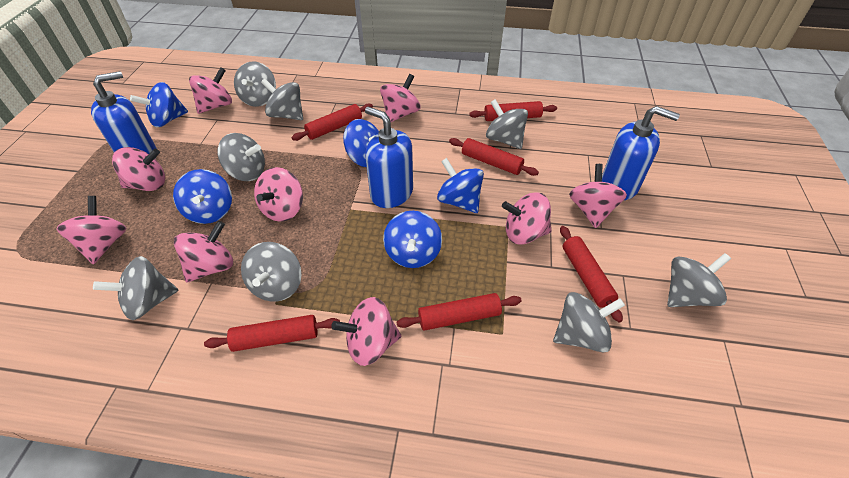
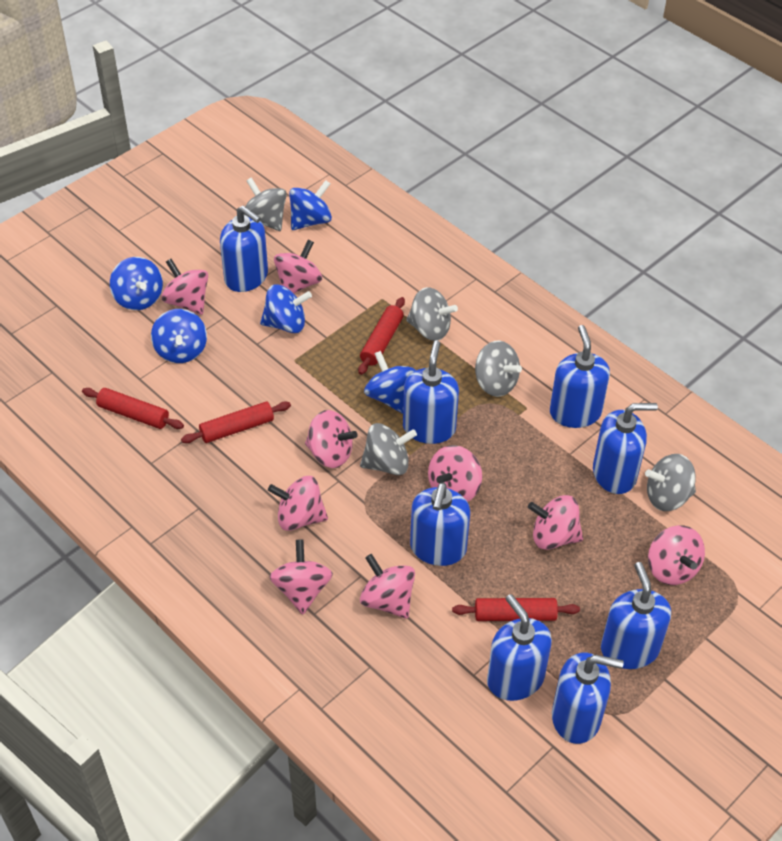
blue soap dispenser: [91,71,157,159] [365,107,413,208] [602,106,680,200] = 3 -> [220,206,268,292] [403,340,459,444] [410,483,470,566] [487,594,552,701] [550,325,610,428] [552,653,624,744] [593,403,658,494] [601,562,671,669] = 8
grey spinning top: [93,256,178,320] [217,133,265,181] [234,61,276,107] [241,242,301,302] [261,78,303,120] [486,99,528,149] [553,292,625,352] [667,253,731,307] = 8 -> [244,177,286,231] [360,423,417,475] [406,287,458,341] [475,341,522,397] [645,454,696,511] = 5
red rolling pin: [204,315,340,352] [292,104,373,141] [397,293,521,331] [449,138,539,176] [469,101,557,121] [560,226,623,322] = 6 -> [82,388,184,429] [181,401,291,443] [358,297,405,375] [452,598,580,621] = 4

